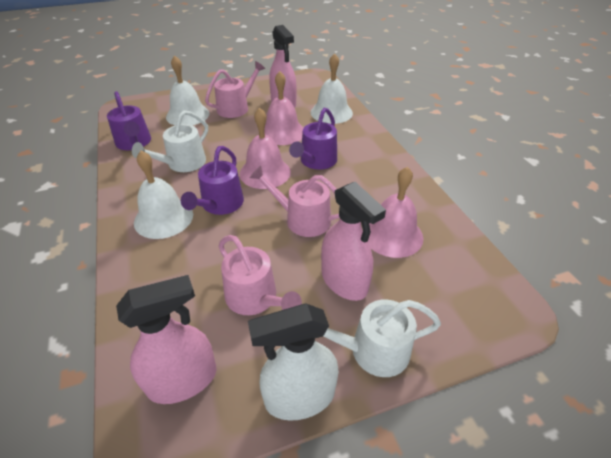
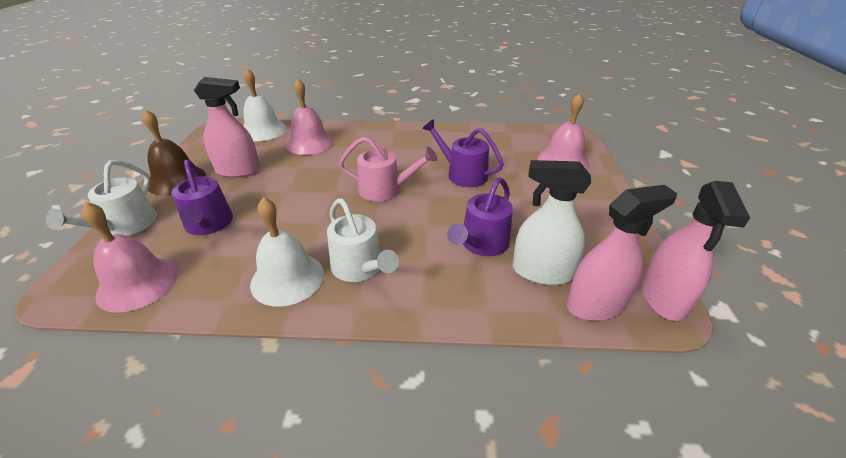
brown bell: none = 0 -> [142,109,206,196] = 1
pink watering can: [205,61,265,118] [219,235,302,315] [250,166,340,237] = 3 -> [339,137,438,202] = 1
white bell: [134,150,193,239] [166,55,210,126] [311,53,353,124] = 3 -> [243,68,286,141] [250,197,324,307] = 2

